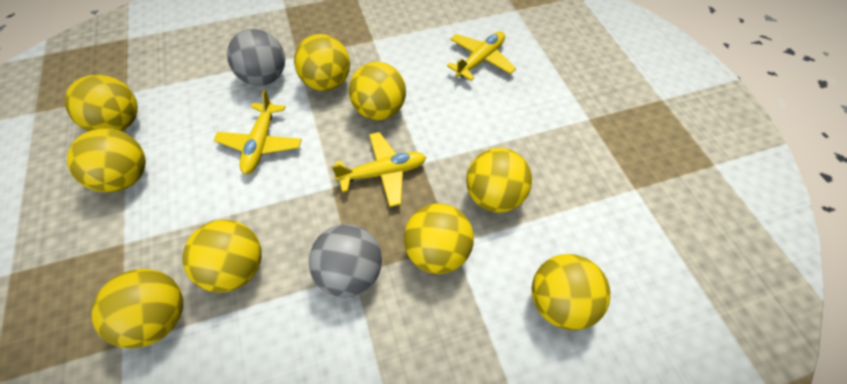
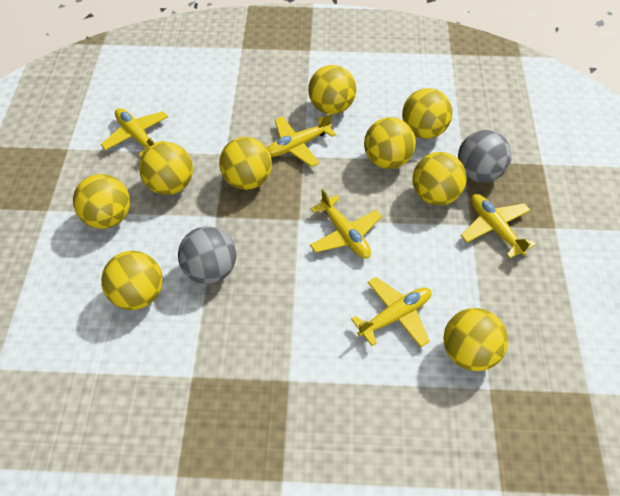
yellow plane: [214,90,302,174] [332,132,426,207] [447,31,516,81] = 3 -> [101,108,168,157] [267,113,336,167] [310,189,382,259] [351,277,432,347] [460,194,536,258] = 5

